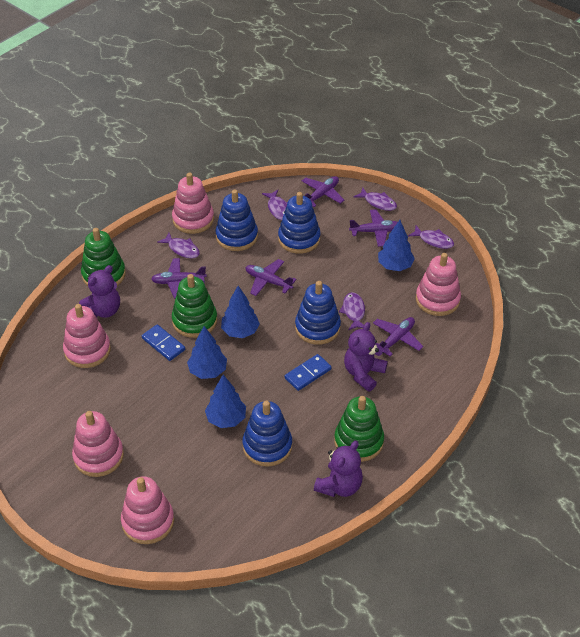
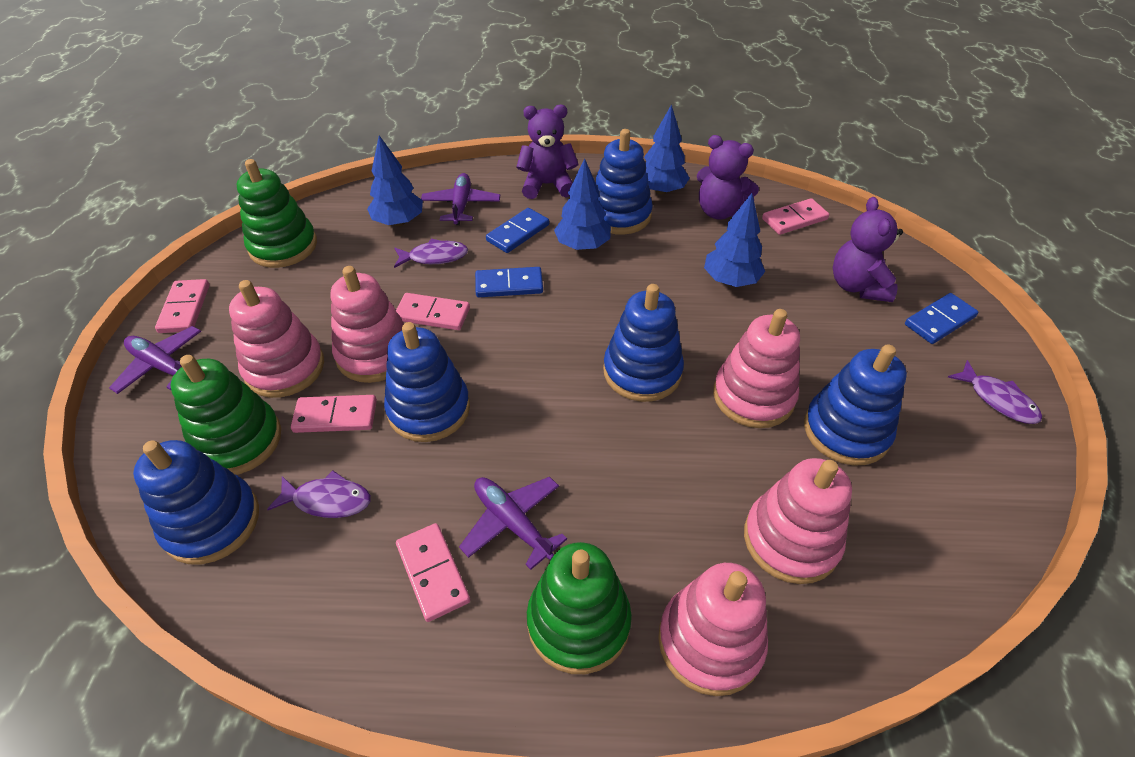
blue domino: [142,324,185,361] [285,354,332,391] = 2 -> [475,267,543,297] [486,208,549,253] [905,293,978,344] = 3
blue stacking toy: [216,189,258,251] [242,401,292,467] [278,192,321,254] [295,281,341,345] = 4 -> [133,440,259,564] [384,322,470,442] [595,129,653,235] [603,284,684,402] [804,344,907,466] = 5
pink domino: none = 0 -> [155,279,210,333] [291,395,377,433] [396,293,470,330] [396,523,470,622] [762,198,829,235] = 5
purple fish: [157,233,200,258] [262,190,288,220] [339,292,365,330] [354,188,397,211] [408,226,454,249] = 5 -> [267,470,371,518] [394,239,468,268] [948,360,1042,424] = 3
purple plane: [151,258,207,299] [245,259,296,296] [302,176,344,207] [349,209,398,247] [373,317,423,356] = 5 -> [109,326,201,394] [421,173,500,225] [459,477,567,570] = 3

